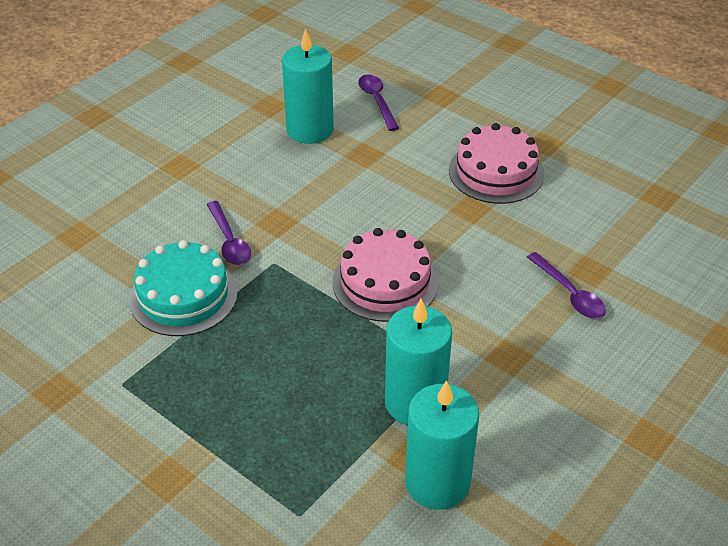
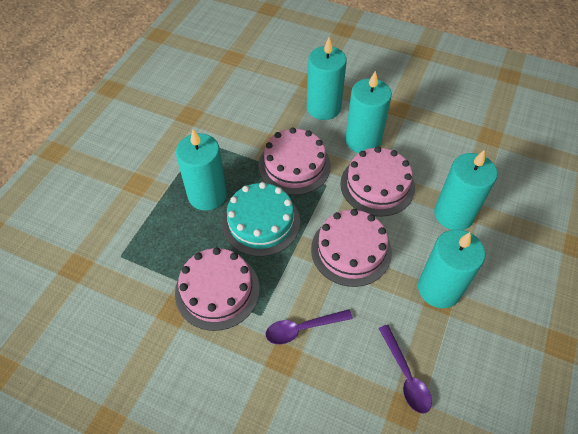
pink cake: [332,228,438,322] [449,123,544,204] = 2 -> [175,247,259,331] [258,127,331,195] [311,209,392,287] [340,146,415,217] = 4
purple spoon: [206,201,251,265] [358,74,399,131] [527,252,606,319] = 3 -> [266,309,353,345] [378,325,432,414] = 2
turquoise candle: [282,28,334,144] [385,299,452,425] [405,380,479,510] = 3 -> [176,129,227,211] [307,37,347,120] [345,71,392,153] [418,229,485,308] [434,150,498,230] = 5

